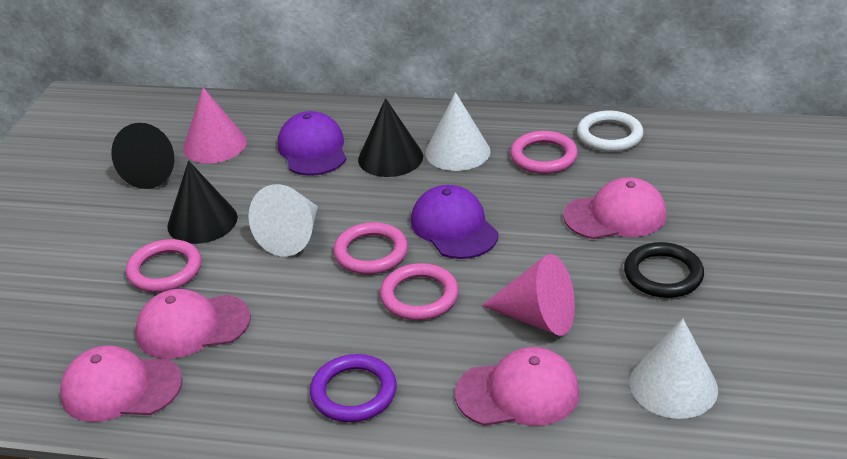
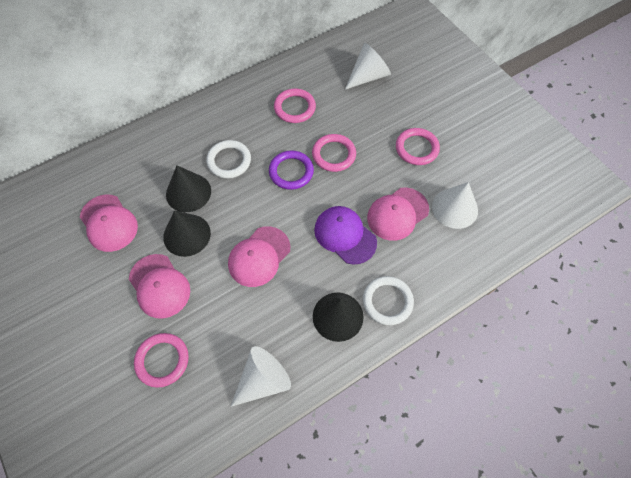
black ring: [624,242,704,298] = 1 -> none = 0
pink cone: [183,87,247,163] [482,254,575,336] = 2 -> none = 0
purple cap: [278,111,346,176] [411,185,499,259] = 2 -> [314,206,377,265] = 1
white ring: [577,111,644,152] = 1 -> [206,140,251,178] [363,276,414,325] = 2

